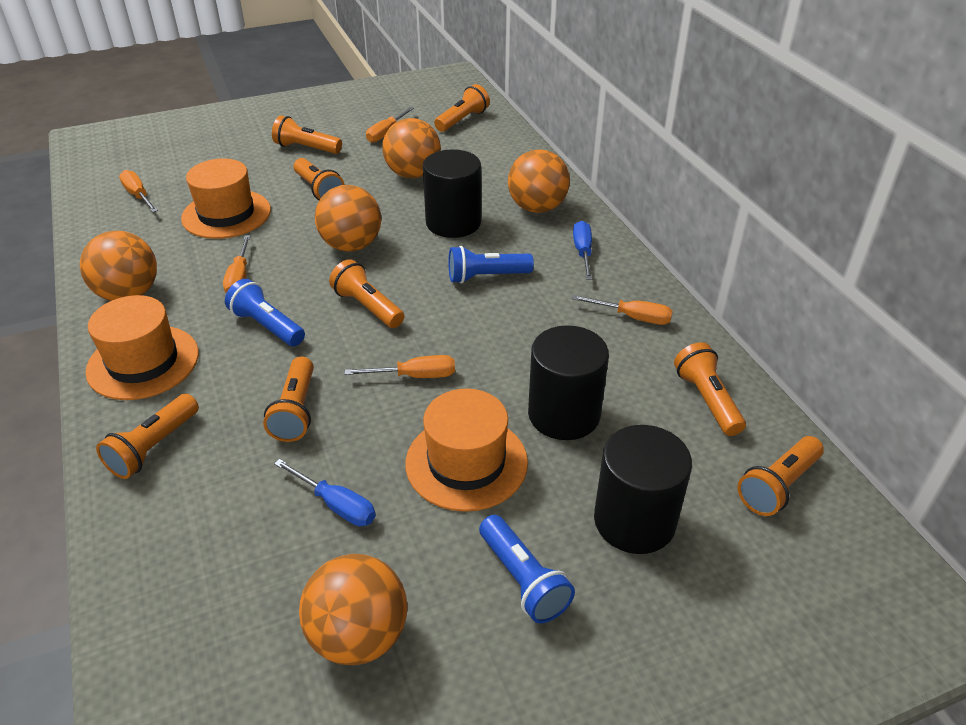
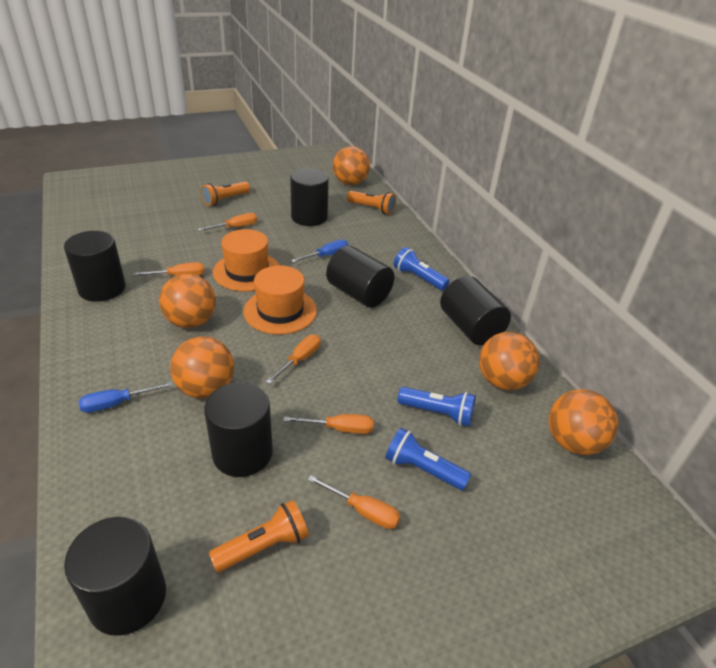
black cylinder: [423,149,481,238] [528,325,609,440] [594,425,692,554] = 3 -> [64,231,126,302] [64,517,166,636] [204,382,273,477] [290,168,329,226] [326,246,394,308] [440,276,511,346] = 6
orange flashlight: [96,394,199,479] [263,357,314,442] [272,116,342,154] [293,158,345,200] [329,259,404,328] [434,84,490,132] [674,342,746,436] [737,436,824,516] = 8 -> [201,182,250,206] [209,500,309,572] [347,191,396,214] = 3
orange hat: [85,295,199,400] [181,158,271,239] [405,389,528,512] = 3 -> [213,229,279,291] [243,265,317,335] = 2

